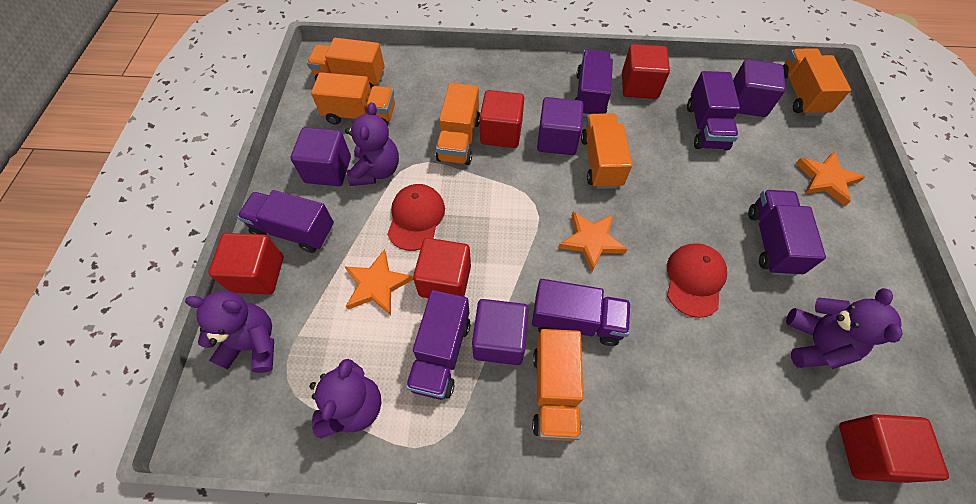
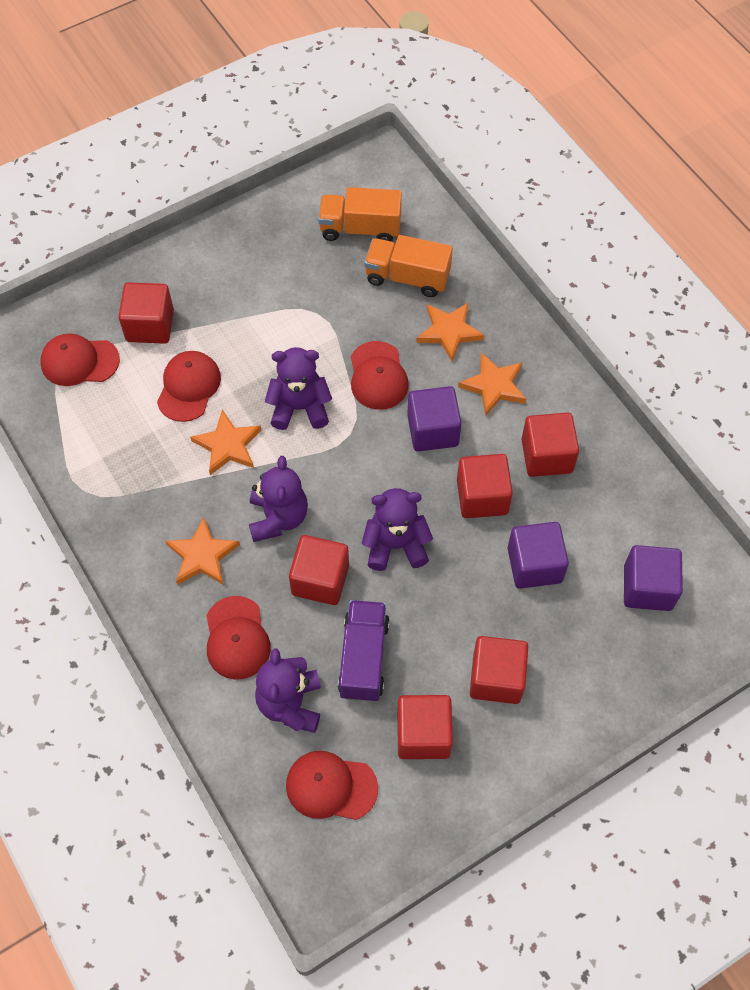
orange star: [344,249,413,315] [558,212,628,272] [796,152,865,206] = 3 -> [165,517,240,585] [190,410,261,475] [416,303,485,361] [458,353,526,416] = 4
orange truck: [307,38,385,88] [311,72,395,126] [436,83,480,165] [532,329,584,441] [581,113,632,189] [783,48,851,116] = 6 -> [318,187,402,242] [364,235,453,297] = 2
purple cube: [291,127,351,186] [472,299,529,365] [537,97,584,155] [733,59,786,117] = 4 -> [407,386,462,452] [508,522,569,589] [624,545,683,611] = 3
purple truck: [237,190,334,253] [406,290,470,400] [532,279,631,346] [575,49,613,117] [687,71,740,150] [748,190,826,276] = 6 -> [338,600,390,702] = 1
red cap: [387,184,445,251] [667,243,727,318] = 2 -> [40,333,120,386] [157,351,221,422] [206,596,271,680] [286,751,378,820] [351,341,409,410] = 5
red cube: [209,233,284,295] [413,238,471,298] [480,90,524,148] [622,44,670,99] [839,414,949,483] = 5 -> [118,282,174,344] [289,535,349,605] [397,695,453,759] [457,454,513,518] [470,636,529,704] [521,412,579,477] = 6

